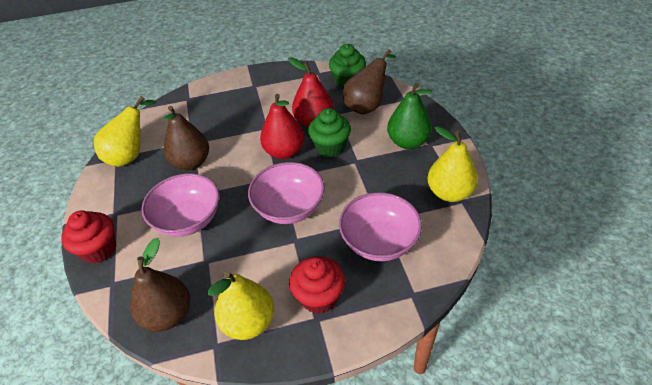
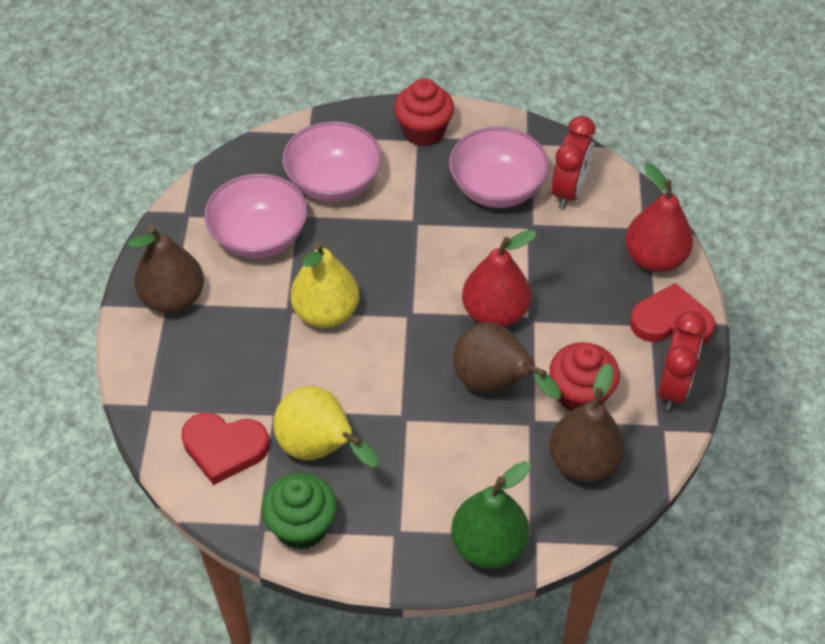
green cupcake: [308,108,351,157] [329,44,366,88] = 2 -> [262,473,337,550] = 1
red clock: none = 0 -> [551,116,595,209] [658,311,706,411] = 2
red heart: none = 0 -> [181,413,270,485] [630,283,715,346] = 2
yellow pear: [94,96,156,167] [207,271,274,340] [427,126,478,202] = 3 -> [273,386,379,467] [290,242,359,328] = 2

